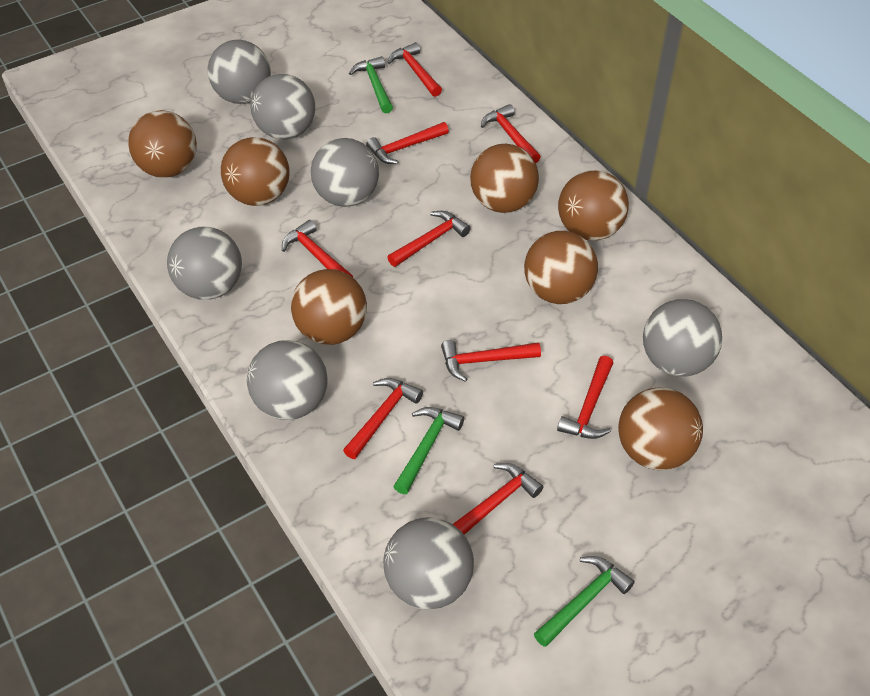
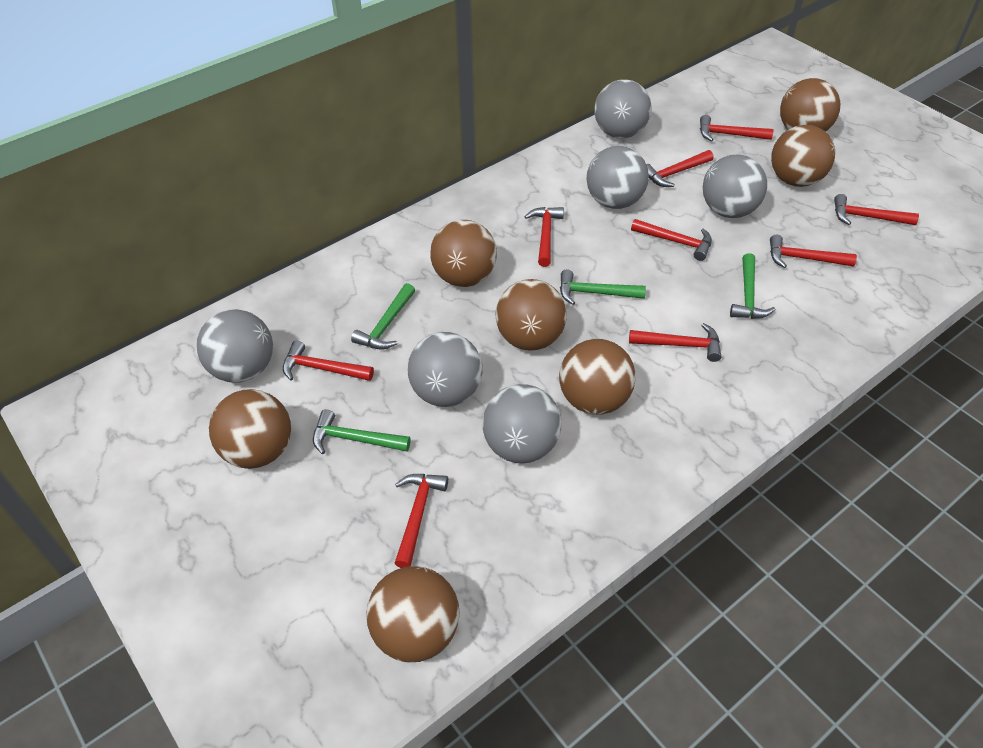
green hammer: [349,56,393,113] [393,407,464,494] [534,556,635,647] = 3 -> [313,409,411,454] [351,283,415,350] [560,270,646,305] [730,253,775,319] = 4
grey ball: [167,227,242,300] [208,40,271,104] [247,340,328,420] [251,74,315,140] [311,138,379,207] [383,517,474,610] [643,299,722,377] = 7 -> [197,309,273,382] [407,332,483,407] [482,384,561,464] [587,146,649,209] [594,79,652,139] [703,154,767,218] = 6

